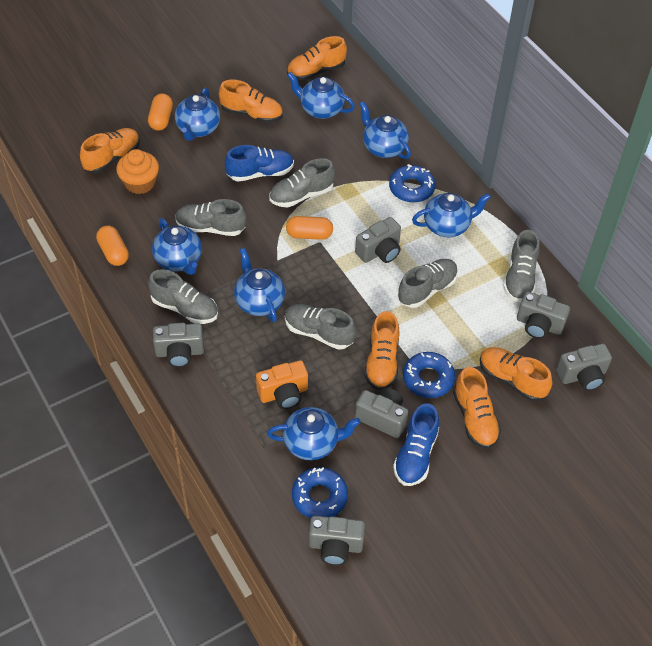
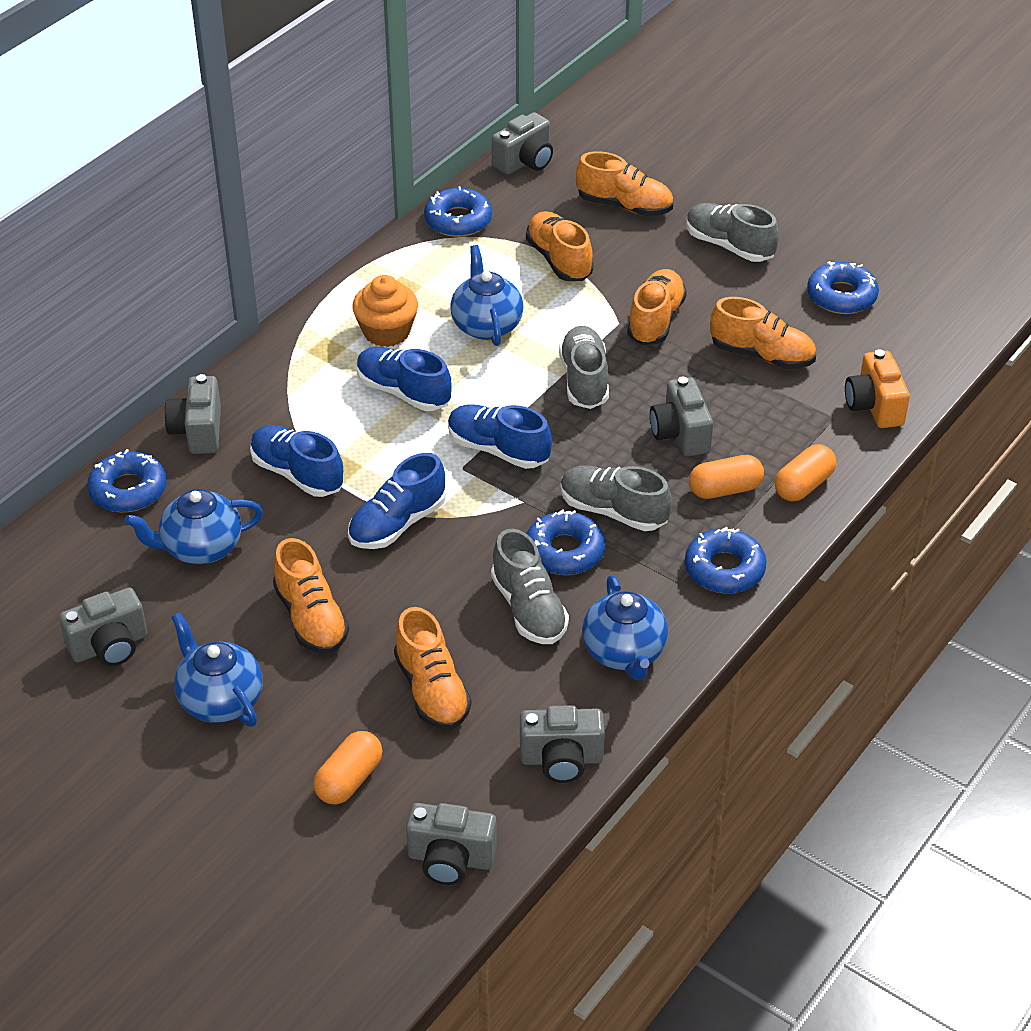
blue donut: [292,467,348,518] [389,164,435,203] [403,352,455,398] = 3 -> [87,449,167,512] [424,186,492,237] [527,509,605,575] [685,527,766,594] [807,261,879,314] = 5
blue shoe: [225,145,294,181] [393,403,439,486] = 2 -> [250,425,344,497] [348,453,446,549] [357,347,452,411] [448,404,552,469] = 4
blue teapot: [152,218,202,275] [175,88,220,141] [234,248,285,322] [267,407,361,460] [287,72,355,119] [359,101,411,159] [412,193,491,237] = 7 -> [124,489,263,564] [172,612,263,727] [450,245,524,346] [582,575,668,680] = 4
grey shoe: [148,269,218,324] [175,199,246,236] [269,158,335,208] [285,304,356,350] [398,259,458,308] [503,230,540,302] = 6 -> [491,529,569,644] [559,326,609,409] [560,465,672,531] [686,203,779,262] = 4

